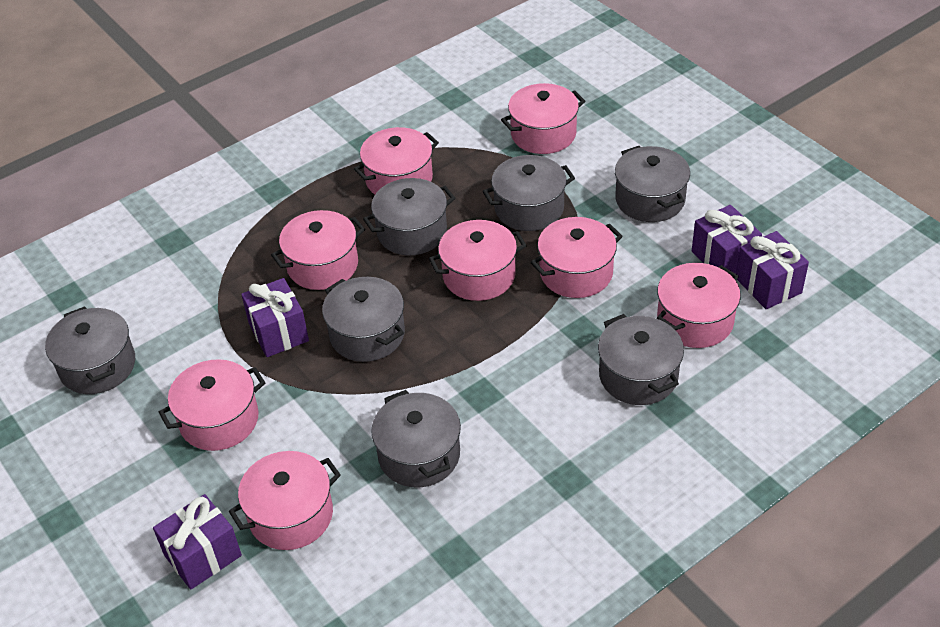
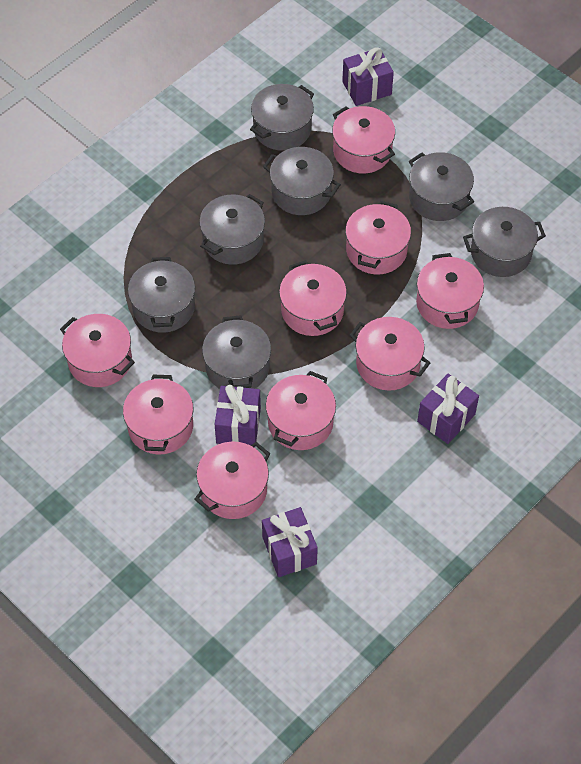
pink pot: [159,359,265,451] [229,451,341,550] [271,210,365,290] [354,127,439,195] [429,220,527,301] [501,83,585,154] [531,217,623,298] [657,263,741,348] = 8 -> [60,314,135,387] [123,374,193,455] [194,441,270,519] [266,371,336,450] [279,260,347,336] [332,106,395,174] [345,201,411,274] [350,317,430,391] [416,253,484,329] = 9

